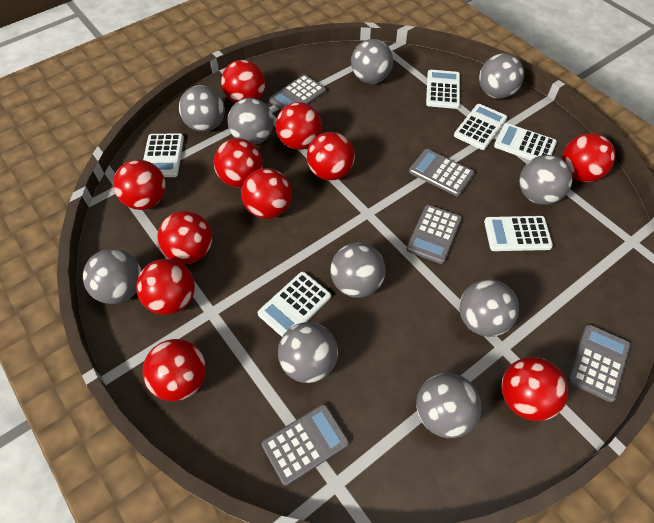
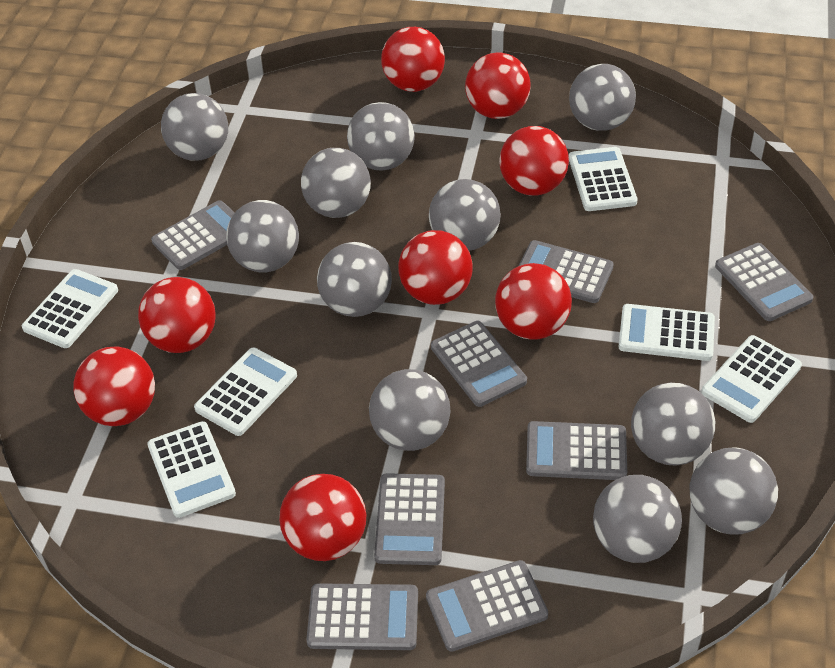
grey ball: [83,249,142,304] [179,85,225,132] [227,98,274,145] [278,322,338,383] [330,243,386,298] [351,39,393,84] [416,373,482,438] [459,279,519,337] [479,53,524,99] [519,155,573,205] = 10 -> [161,93,228,161] [226,200,299,272] [301,148,371,218] [317,242,392,317] [347,102,415,171] [369,369,450,451] [429,179,501,251] [569,64,636,131] [593,475,682,563] [631,383,715,466] [690,448,778,534] = 11
grey calculator: [262,404,349,486] [269,75,326,110] [406,205,462,264] [409,149,475,196] [568,325,631,402] = 5 -> [151,200,235,270] [306,583,418,650] [374,473,445,565] [426,560,548,652] [431,321,527,407] [518,240,614,303] [526,421,627,480] [715,243,813,321] = 8
red ball: [113,160,166,210] [136,259,195,315] [142,339,206,401] [157,211,212,264] [214,138,263,188] [221,60,265,103] [241,168,292,219] [276,102,322,150] [307,132,355,181] [502,357,568,421] [562,133,615,182] = 11 -> [73,347,155,426] [138,277,216,353] [279,474,366,561] [381,27,445,92] [398,230,473,305] [465,52,531,119] [495,263,572,340] [499,126,569,196] = 8

